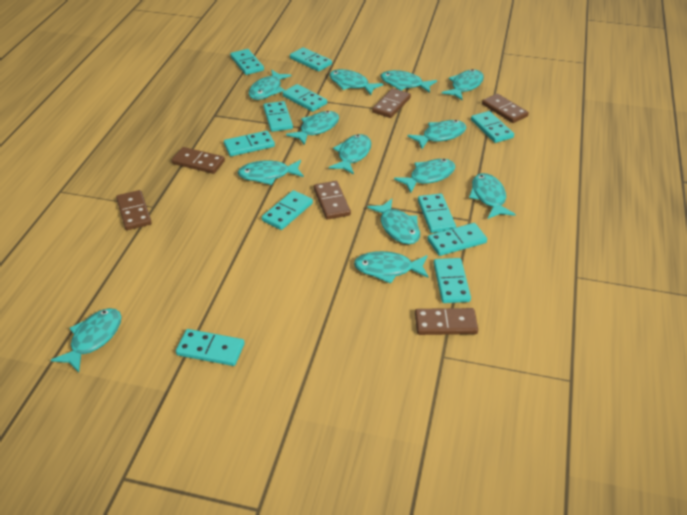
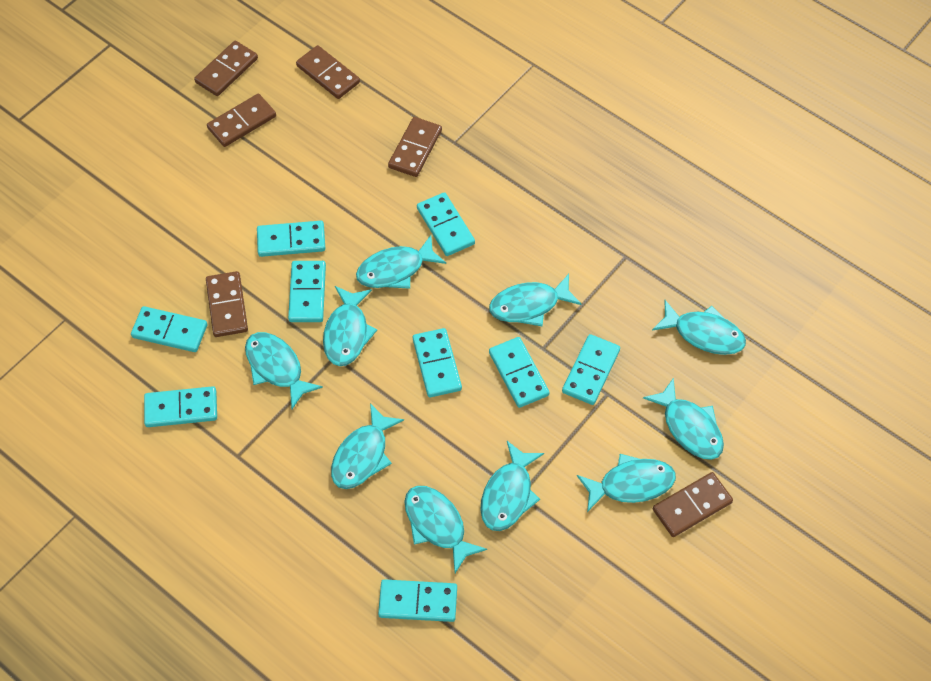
turquoise domino: [176,329,245,366] [224,131,275,156] [230,49,264,75] [262,190,313,230] [263,101,293,132] [282,84,327,112] [290,47,332,72] [418,193,456,233] [428,223,487,256] [434,258,471,303] [471,111,514,143] = 11 -> [131,306,207,352] [144,386,217,427] [257,221,325,257] [288,261,326,322] [378,579,457,622] [413,328,462,397] [417,192,475,256] [489,337,550,408] [562,334,620,405] = 9
turquoise fish: [51,308,121,373] [238,160,304,185] [249,70,291,100] [286,111,339,145] [329,69,383,95] [329,134,371,174] [354,251,429,284] [367,199,420,244] [380,70,437,93] [394,159,455,193] [407,120,466,149] [441,69,484,101] [469,173,516,219] = 13 -> [245,332,323,409] [323,286,377,366] [331,403,404,489] [356,235,446,289] [404,486,487,573] [480,441,544,531] [489,274,581,326] [577,454,676,512] [643,378,724,460] [652,300,746,355] = 10

